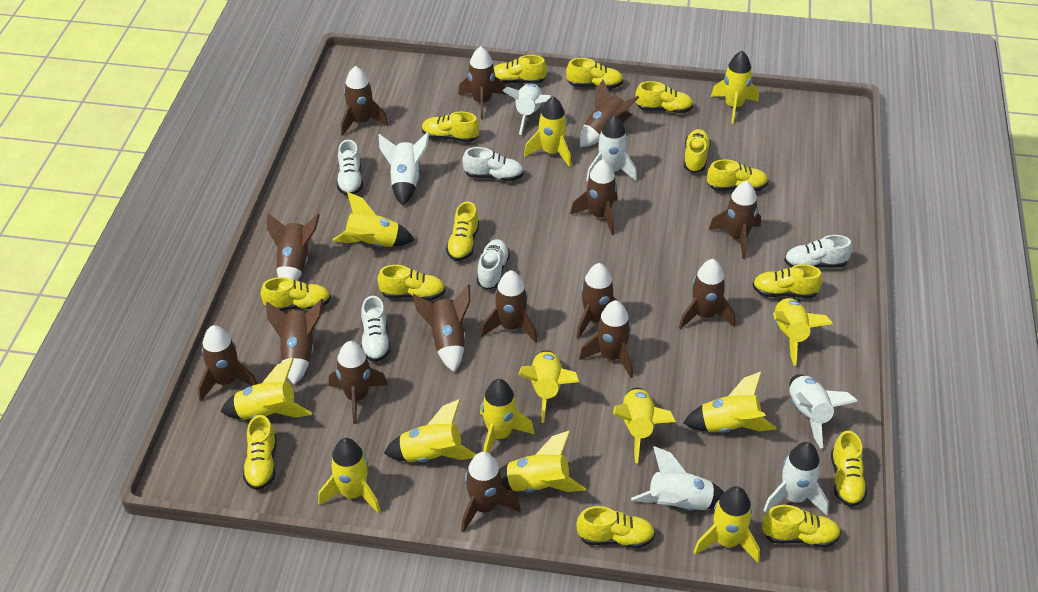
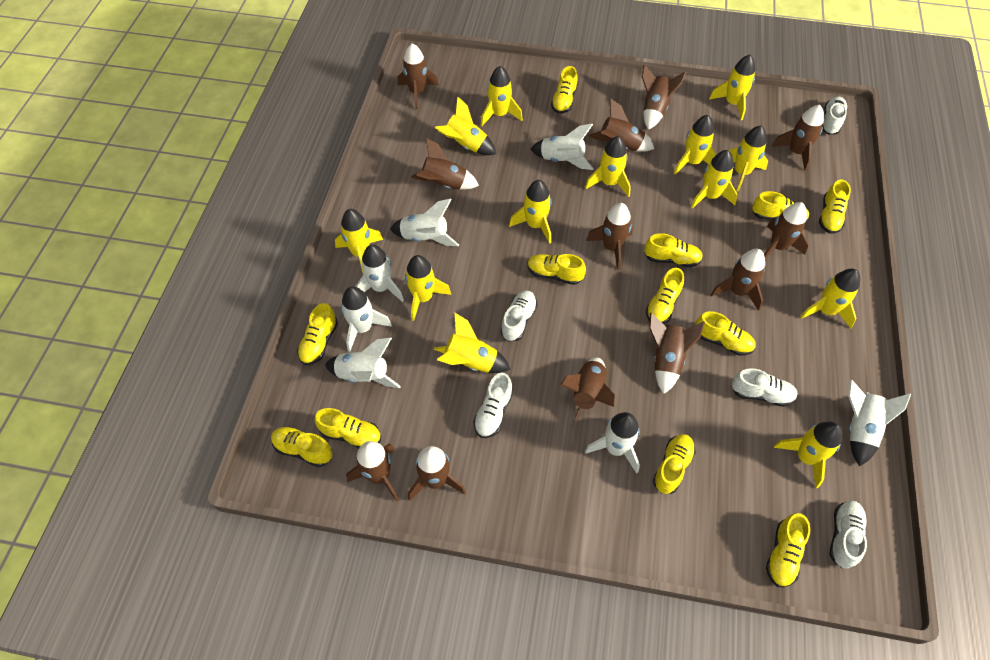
brown rocket: [198,325,257,401] [266,299,323,385] [267,213,320,281] [329,341,388,424] [341,66,388,136] [413,285,470,372] [458,46,506,119] [461,452,521,533] [481,270,537,342] [570,159,617,235] [576,263,627,339] [579,300,633,378] [580,80,639,147] [679,259,735,329] [709,181,761,259] = 15 -> [346,441,399,502] [398,43,439,109] [408,446,466,501] [411,138,479,190] [560,357,615,428] [586,203,633,270] [588,98,654,152] [642,65,686,130] [649,312,705,394] [711,249,765,311] [764,202,809,258] [772,105,824,171] = 12
white rocket: [379,132,429,206] [503,83,551,135] [586,115,637,182] [631,446,725,511] [764,442,829,516] [789,374,858,448] = 6 -> [325,338,401,388] [341,286,392,352] [355,245,404,302] [390,198,459,246] [530,124,594,170] [585,412,640,474] [848,379,911,467] = 7
yellow shoe: [243,415,277,490] [261,277,331,311] [377,265,445,300] [422,111,479,142] [446,201,479,261] [494,55,547,84] [566,58,623,89] [576,506,655,548] [635,81,693,113] [684,129,711,173] [707,159,768,191] [753,264,823,298] [762,505,841,548] [831,431,867,507] = 14 -> [271,427,333,467] [297,303,338,365] [314,408,381,448] [528,254,586,285] [551,66,578,114] [644,233,703,268] [646,268,684,324] [653,434,696,494] [695,311,756,356] [752,191,809,223] [766,513,810,588] [819,180,851,233] = 12

